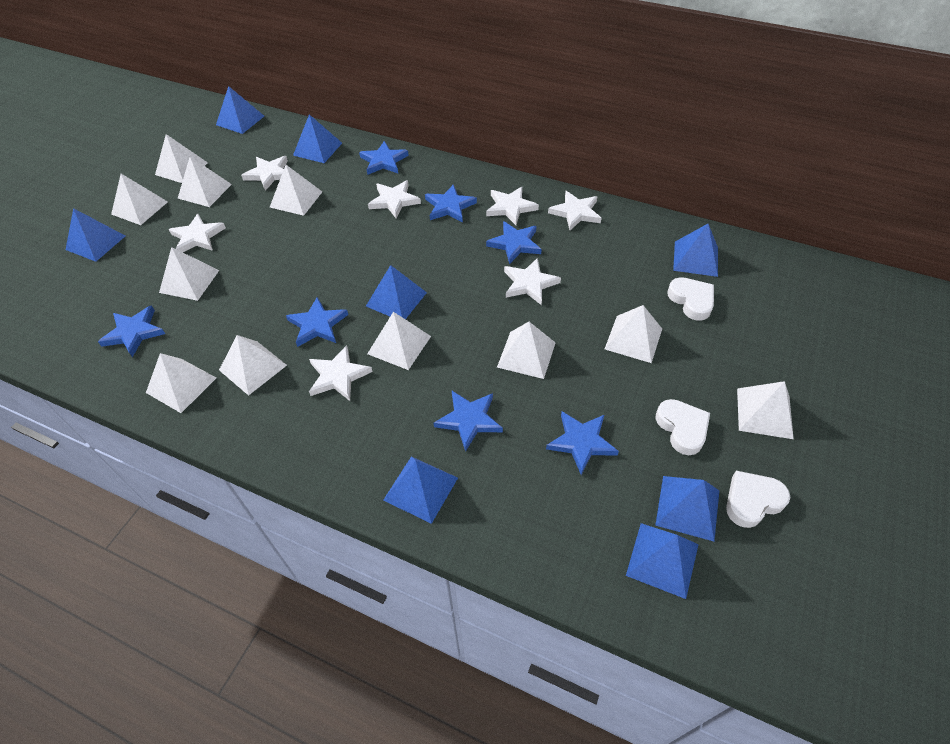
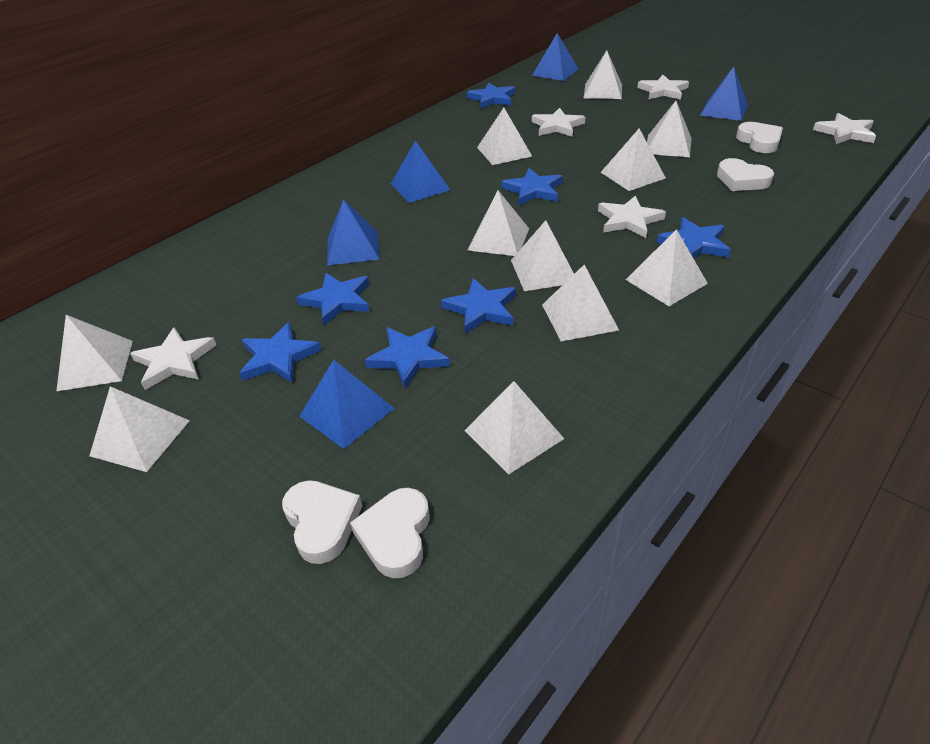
blue pyramid: [66,208,125,262] [216,86,264,134] [293,114,342,163] [366,265,427,319] [383,456,458,524] [626,523,699,599] [655,476,719,541] [673,224,718,277] = 8 -> [299,359,395,449] [327,199,379,266] [391,141,450,203] [532,33,578,81] [700,67,748,121] = 5
white heart: [655,399,710,455] [667,277,714,321] [726,471,790,528] = 3 -> [282,480,362,564] [350,488,430,578] [717,158,774,191] [736,122,783,153] = 4
white star: [169,214,226,252] [241,156,288,191] [309,345,373,401] [368,180,421,218] [486,187,539,225] [504,258,561,305] [548,191,601,230] = 7 -> [130,327,217,390] [532,108,585,137] [598,196,666,238] [637,75,689,100] [813,113,876,144] = 5

